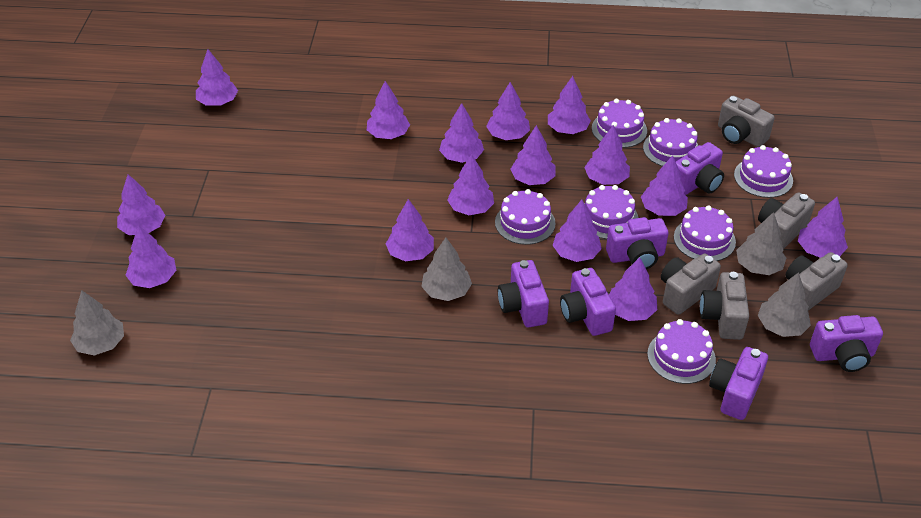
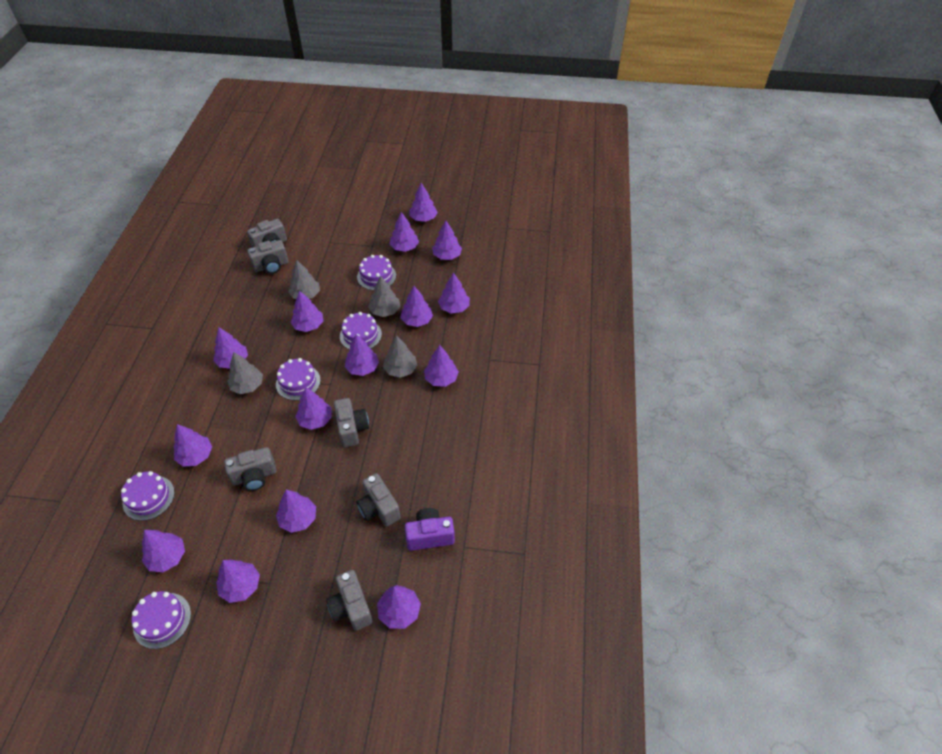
grey camera: [661,254,721,315] [700,272,749,340] [718,96,775,147] [758,192,815,249] [786,252,848,311] = 5 -> [224,447,276,491] [247,219,287,247] [247,240,288,274] [327,570,373,630] [334,398,369,447] [356,473,401,526] = 6
purple cake: [495,189,556,245] [585,185,639,239] [592,99,647,148] [643,118,699,166] [647,319,716,384] [674,205,736,261] [734,145,793,198] = 7 -> [121,471,175,521] [132,591,191,649] [276,358,321,400] [340,312,382,350] [357,255,396,290] = 5
purple camera: [498,260,549,328] [560,268,616,336] [606,217,669,269] [676,142,724,195] [709,347,768,420] [810,315,883,372] = 6 -> [405,508,455,551] = 1

